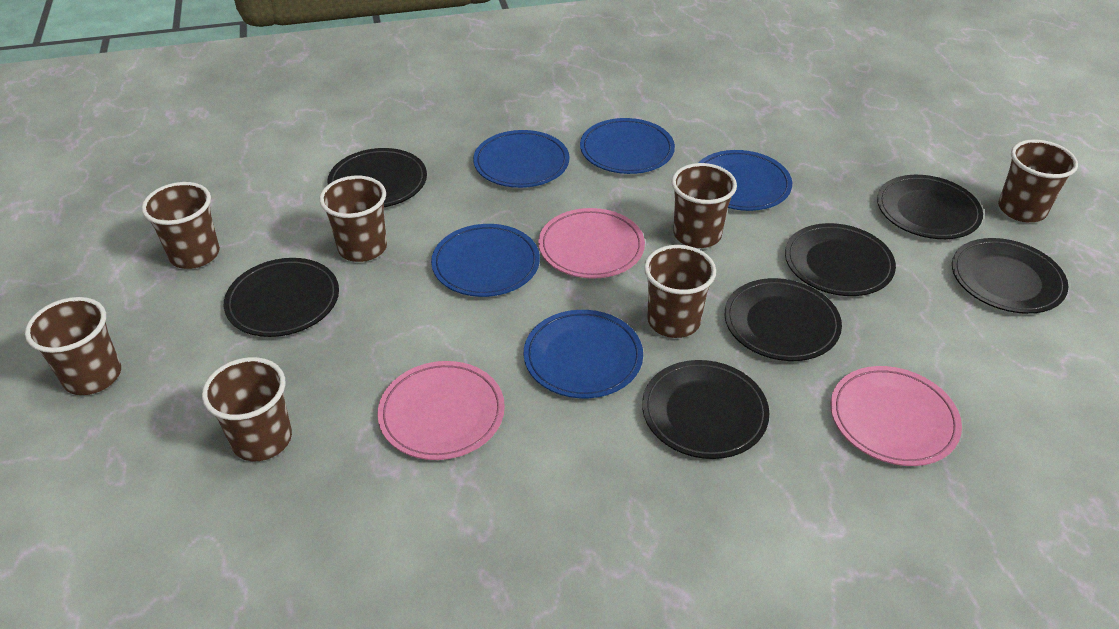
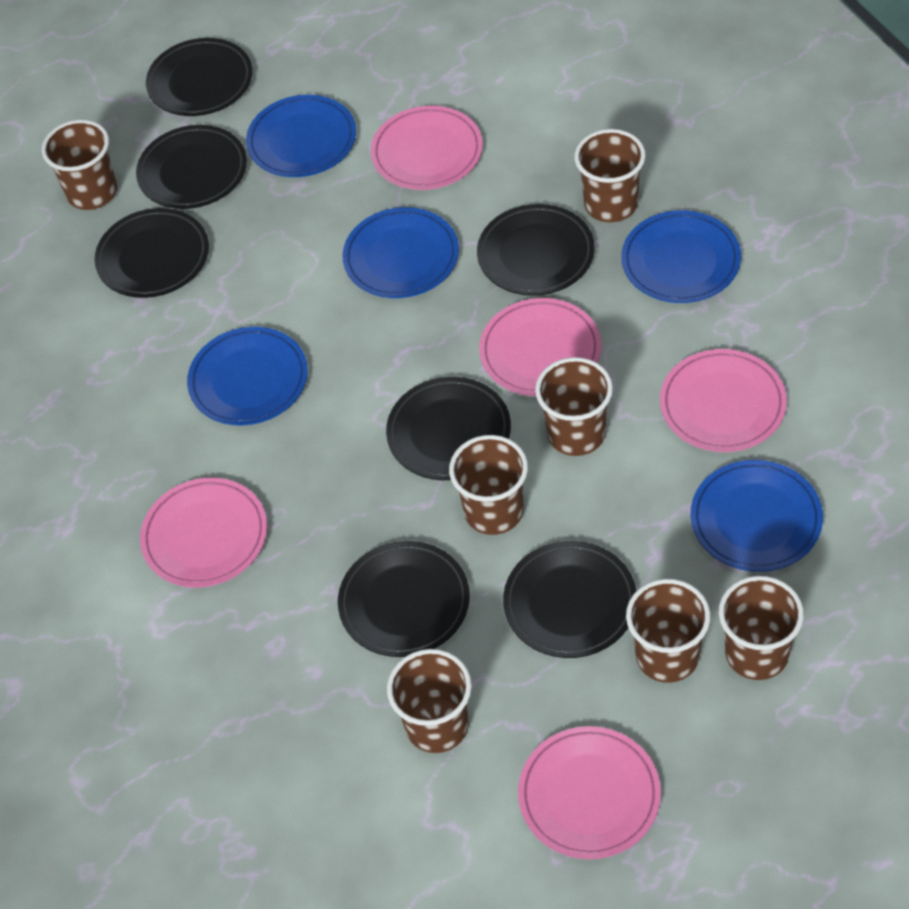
pink plate: [378,361,505,460] [538,208,645,279] [831,366,962,466] = 3 -> [140,478,267,587] [371,106,483,190] [479,298,601,396] [518,726,661,859] [660,349,787,452] = 5

